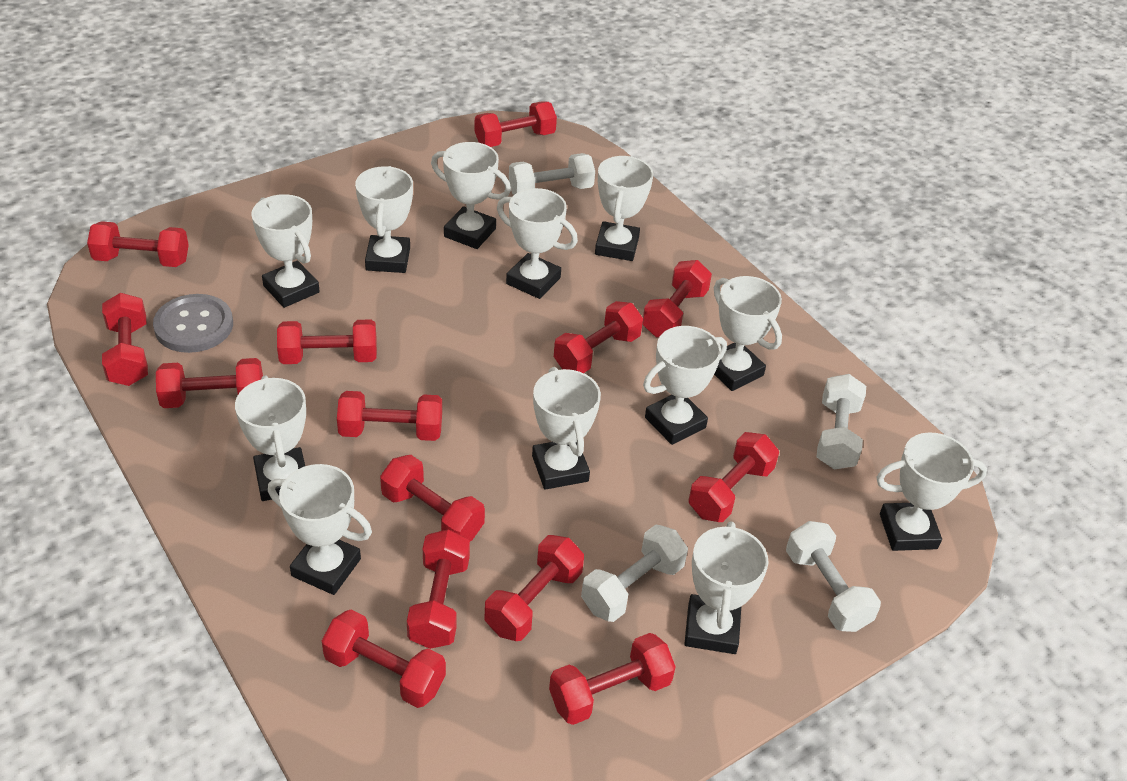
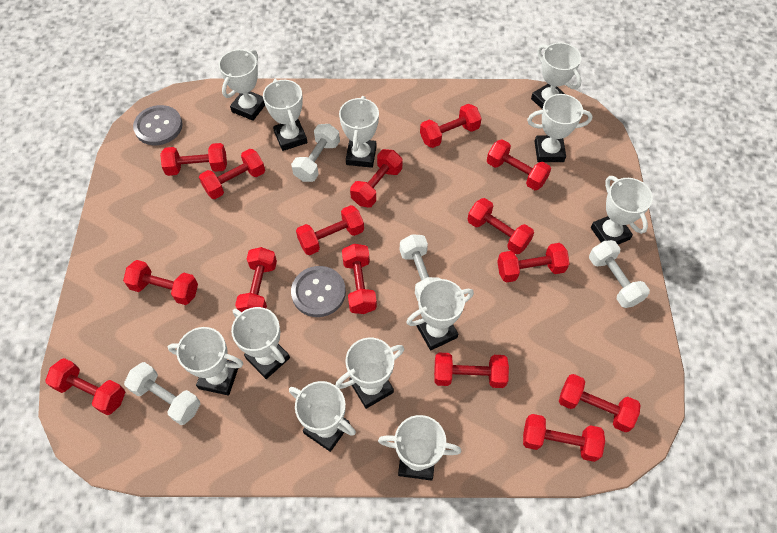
grey button: [153,294,233,353] = 1 -> [133,105,183,145] [291,266,346,317] = 2
red dumbbell: [87,221,189,267] [102,293,148,386] [156,358,263,408] [277,319,377,364] [322,609,446,708] [337,391,442,441] [380,455,485,541] [407,529,470,649] [475,101,557,147] [484,535,584,641] [549,633,676,725] [554,301,643,373] [642,260,712,337] [689,432,779,522] = 14 -> [45,358,125,415] [123,260,198,305] [160,143,227,176] [199,149,265,199] [235,247,277,312] [296,205,364,255] [342,244,377,314] [350,149,403,208] [420,104,482,148] [434,353,509,388] [468,198,534,254] [487,139,551,190] [497,243,570,283] [523,414,605,462] [559,374,641,432] = 15

